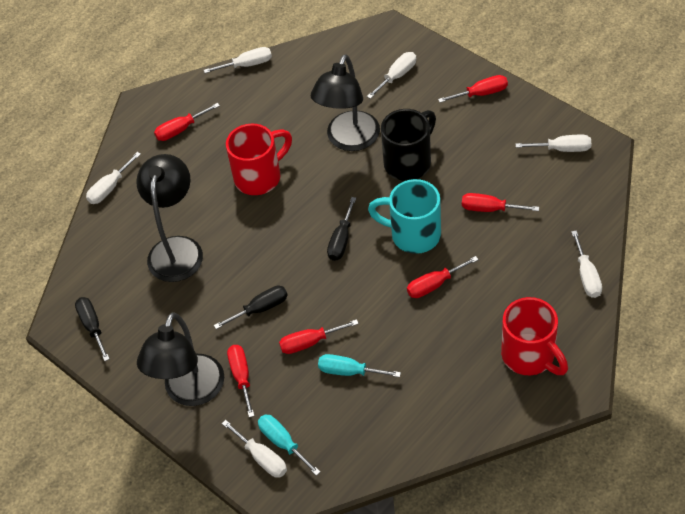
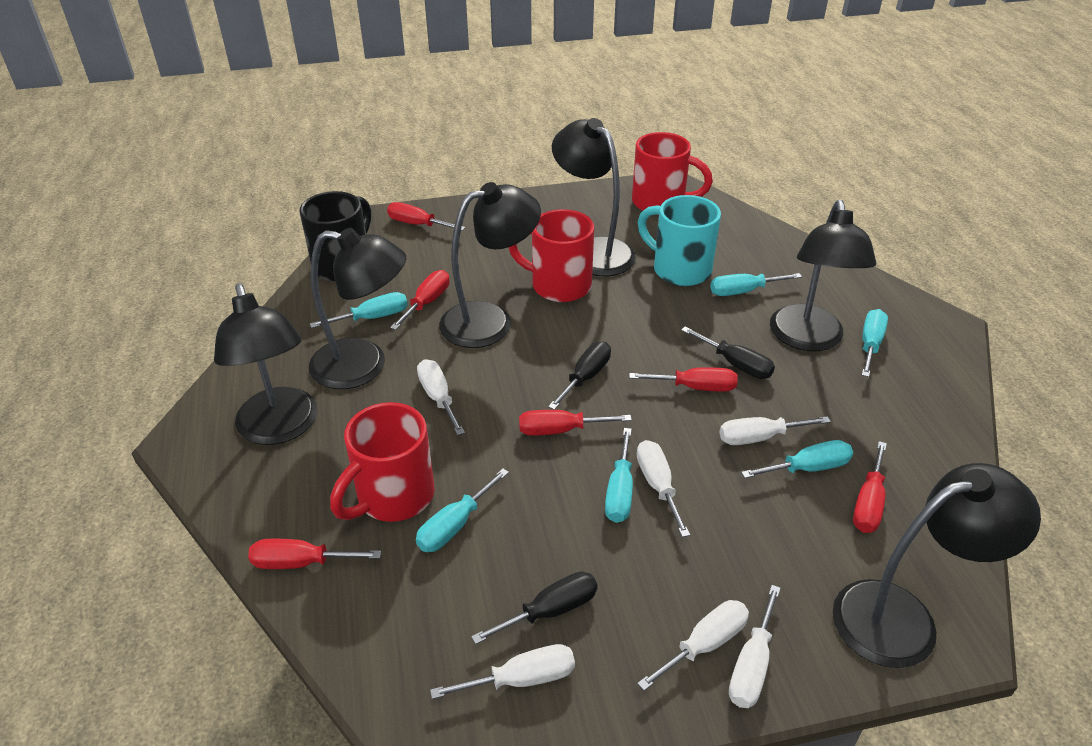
black lamp: [136,154,203,282] [137,312,224,406] [311,54,380,151] = 3 -> [214,283,317,445] [309,228,406,389] [439,182,541,348] [552,118,636,276] [770,200,876,351] [833,463,1041,668] = 6
red mug: [226,124,292,195] [501,297,568,375] = 2 -> [330,402,434,522] [509,209,594,302] [632,132,713,215] = 3
turquoise screwdriver: [258,415,320,476] [318,354,401,377] = 2 -> [310,292,408,328] [416,468,509,552] [605,428,633,523] [710,273,802,296] [741,440,853,478] [862,309,888,377] = 6

